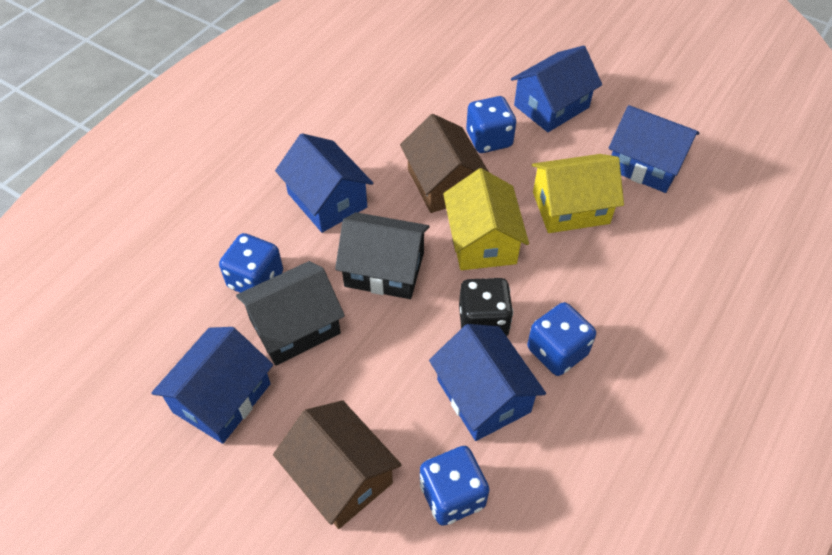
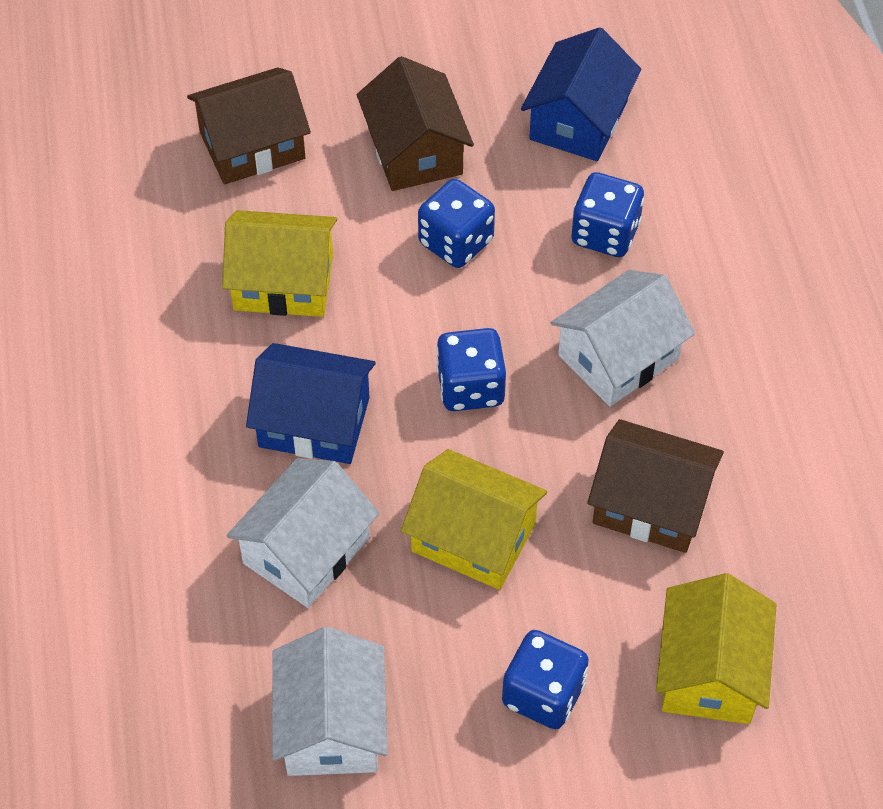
black dice: [459,278,513,336] = 1 -> none = 0
black house: [236,261,345,366] [335,212,430,299] = 2 -> none = 0
blue house: [151,327,273,444] [275,133,373,233] [429,324,546,441] [511,46,602,132] [608,105,699,193] = 5 -> [246,343,376,464] [521,27,641,161] = 2
brown house: [273,400,401,529] [400,114,489,213] = 2 -> [187,67,311,185] [357,56,474,191] [587,419,724,553] = 3
white house: none = 0 -> [226,458,380,608] [272,627,388,776] [550,270,695,407] = 3
yellow house: [443,168,529,270] [532,154,624,233] = 2 -> [222,210,337,317] [401,449,547,590] [656,573,777,724] = 3

